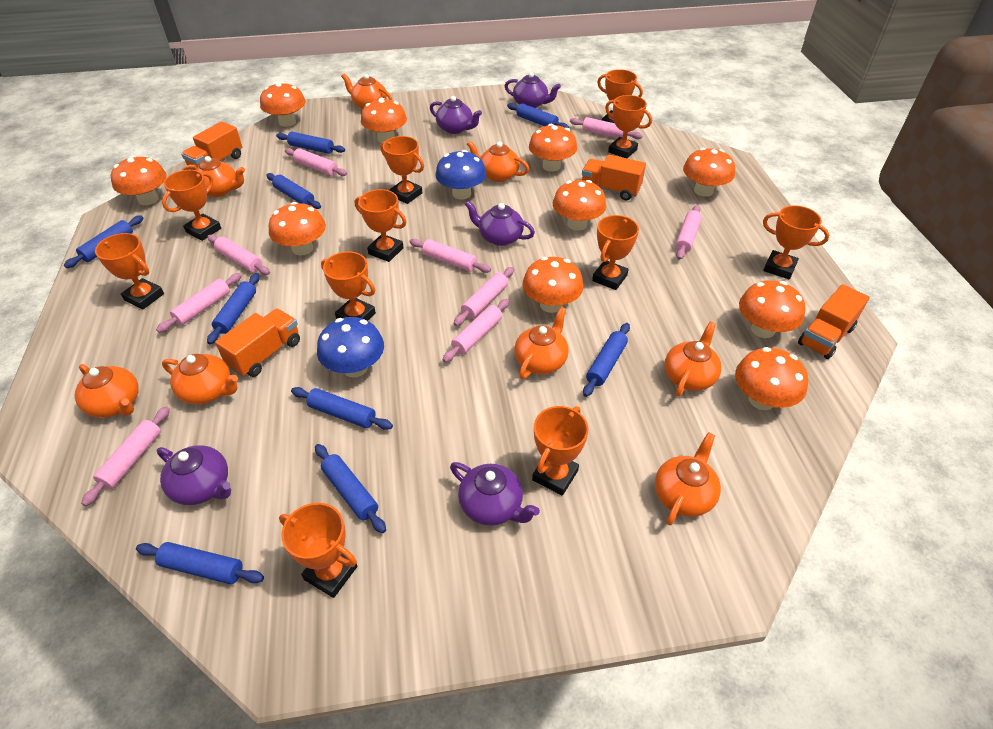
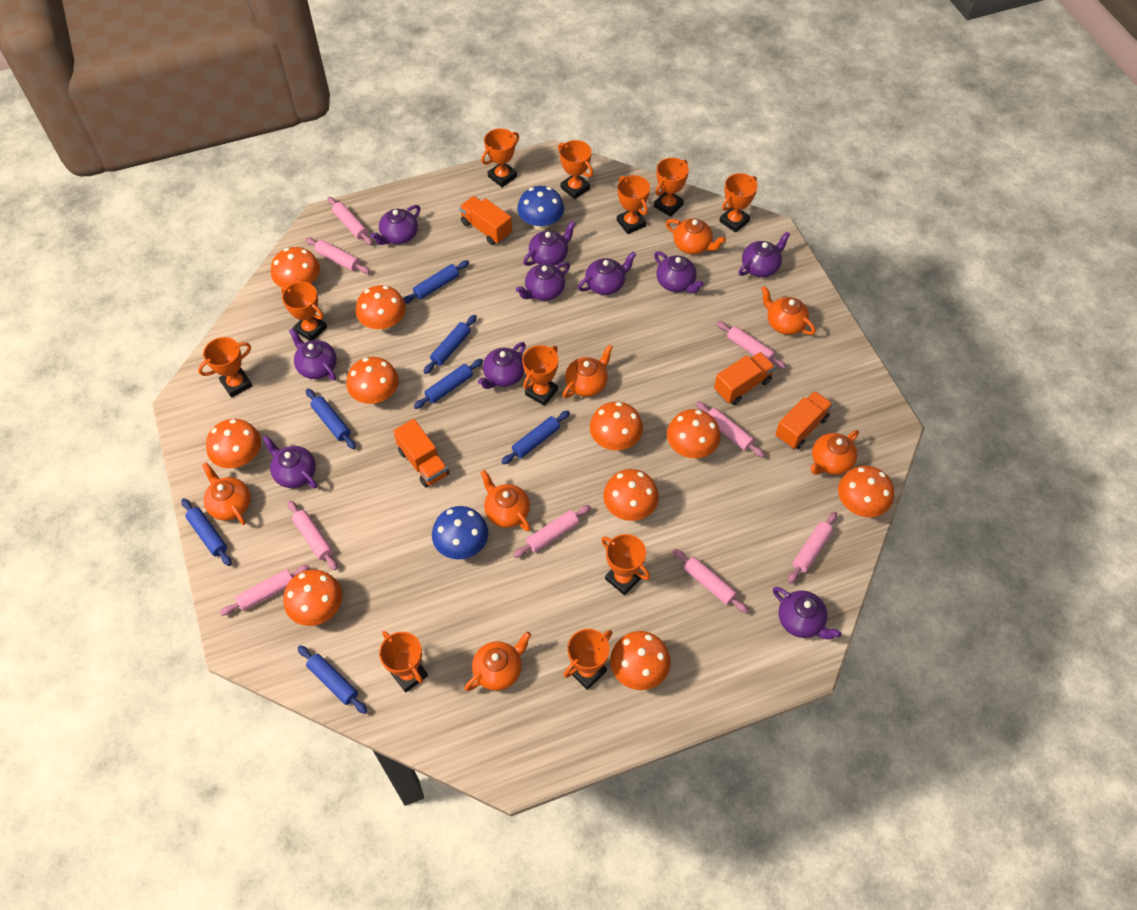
blue rolling pin: [64,215,143,268] [136,542,264,584] [207,273,260,344] [266,173,321,209] [276,132,345,154] [291,387,393,430] [315,444,386,533] [507,103,569,128] [583,323,630,397] = 9 -> [181,498,232,566] [298,645,367,714] [306,389,356,449] [403,260,469,304] [414,359,483,409] [424,315,477,374] [501,410,570,465] = 7
orange teapot: [75,364,139,418] [162,354,238,404] [184,156,245,197] [341,74,392,109] [467,141,529,182] [514,307,569,379] [655,432,721,526] [665,321,722,396] = 8 -> [202,462,251,525] [465,632,531,691] [480,470,531,531] [563,345,613,398] [666,218,726,254] [761,286,816,335] [810,430,859,475] = 7
purple teapot: [157,445,231,505] [430,96,482,134] [450,462,540,526] [465,201,535,246] [505,72,561,108] = 5 -> [262,435,317,488] [289,328,337,381] [371,205,421,245] [478,342,526,389] [516,262,570,301] [523,221,576,266] [578,252,636,295] [654,251,704,293] [738,232,790,277] [773,587,842,640] = 10

